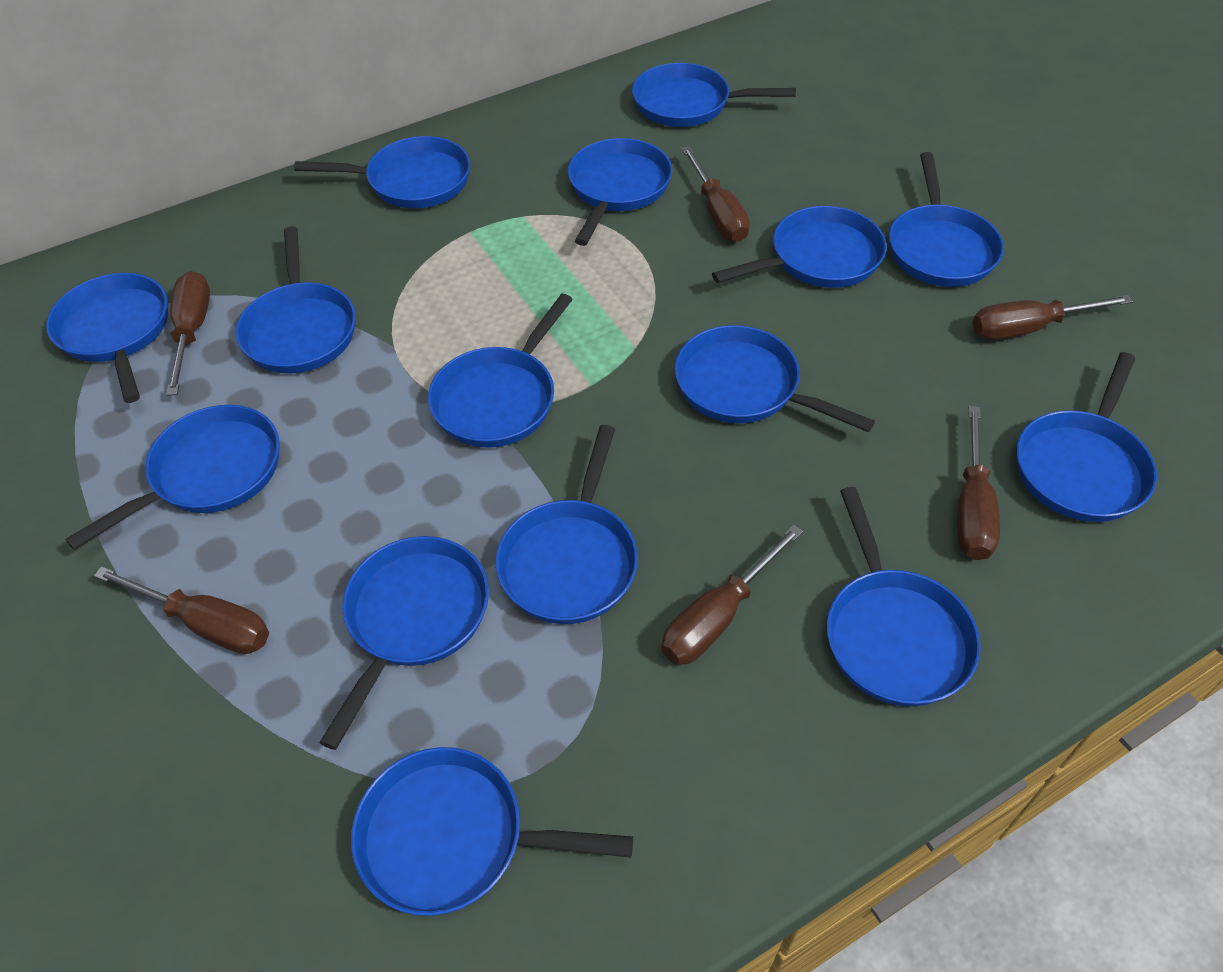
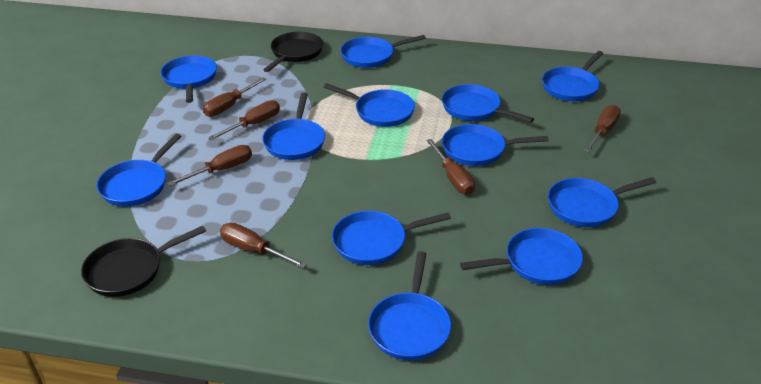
black pan: none = 0 -> [81,225,206,297] [263,32,323,72] = 2
blue pan: [46,273,168,403] [65,405,280,550] [236,226,356,373] [294,136,470,208] [319,536,489,750] [351,747,633,916] [428,294,573,448] [496,425,638,624] [568,138,672,246] [632,63,796,127] [675,325,875,432] [712,206,887,288] [827,487,981,707] [889,152,1004,287] [1016,352,1157,522] = 15 -> [96,134,182,206] [160,55,217,103] [262,93,325,160] [324,83,415,127] [332,211,451,265] [340,35,426,68] [368,251,451,361] [442,84,534,123] [442,124,549,166] [460,228,583,285] [542,51,603,101] [548,177,656,227] = 12

